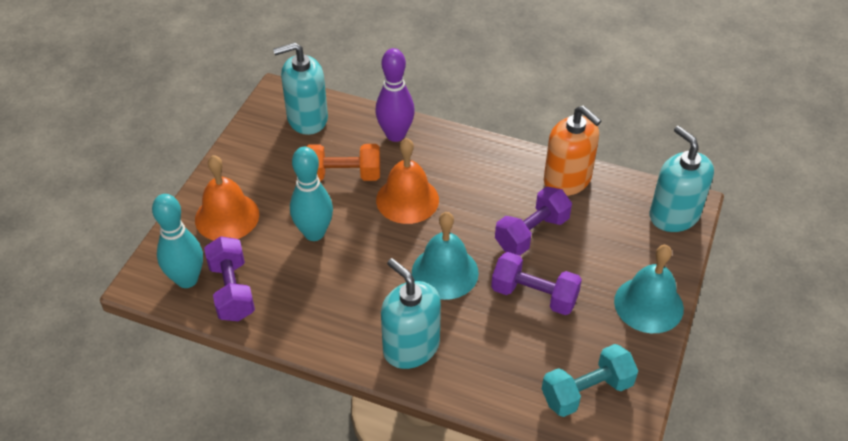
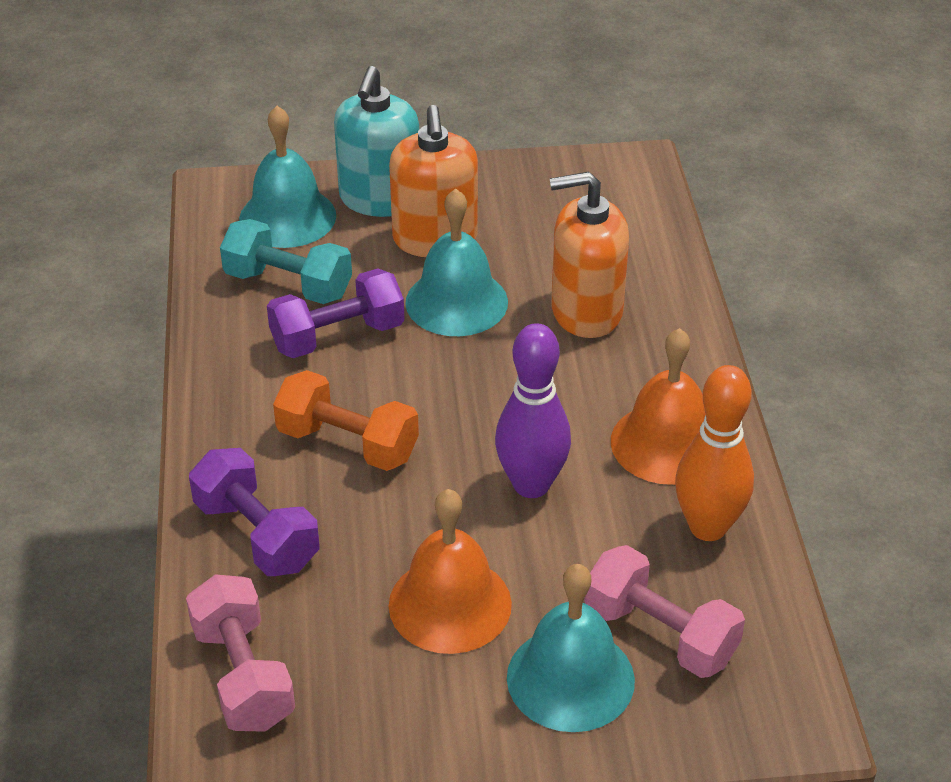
orange bowling pin: none = 0 -> [675,365,754,541] = 1
orange soap dispenser: [544,105,601,196] = 1 -> [389,105,478,257] [549,172,629,338] = 2
pink dumbbell: none = 0 -> [186,574,295,732] [584,545,745,678] = 2
purple dumbbell: [204,236,255,321] [491,252,582,315] [495,187,572,255] = 3 -> [189,448,320,576] [267,268,405,358] = 2
turquoise bell: [412,212,479,300] [614,245,684,333] = 2 -> [239,106,336,248] [405,188,508,336] [507,564,635,732] = 3
turquoise bowling pin: [152,194,203,288] [290,147,333,241] = 2 -> none = 0
turquoise soap dispenser: [273,42,328,135] [381,258,441,369] [650,126,714,232] = 3 -> [334,66,419,217] = 1

